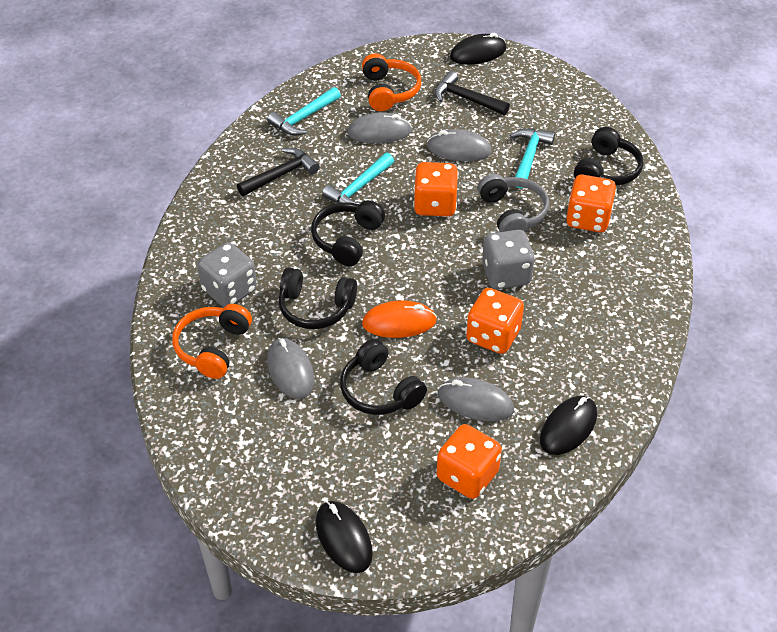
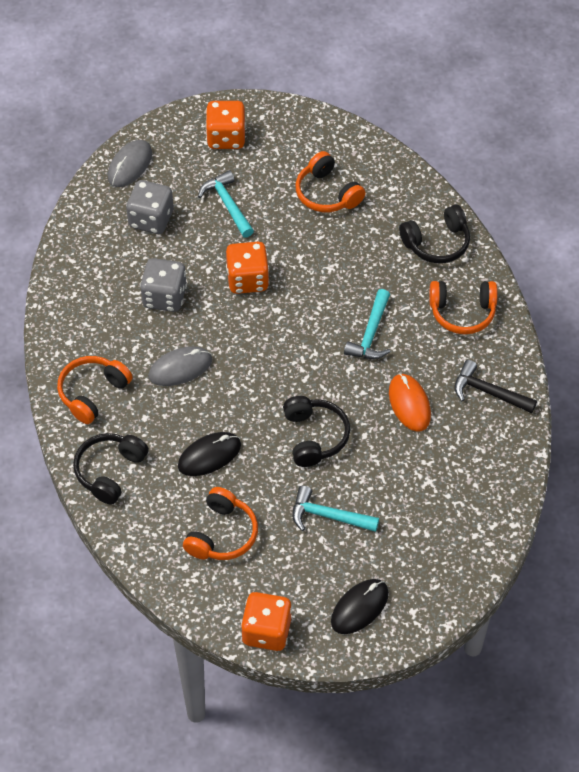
black hammer: [237,148,319,196] [435,71,510,115] = 2 -> [455,360,537,413] = 1
black headphones: [278,267,357,329] [311,200,385,266] [340,339,427,415] [574,127,643,186] = 4 -> [73,433,149,505] [283,396,350,467] [399,205,470,263] = 3
black mouse: [316,501,373,573] [450,33,507,65] [540,396,597,455] = 3 -> [178,432,241,476] [331,579,389,634] = 2
grey headphones: [478,174,549,232] = 1 -> none = 0
grey mouse: [267,338,315,399] [347,112,412,144] [427,129,492,161] [438,377,514,421] = 4 -> [108,140,152,187] [148,346,212,386] = 2
orange dice: [413,162,459,216] [437,424,502,499] [466,288,524,354] [566,175,617,232] = 4 -> [205,101,246,149] [226,242,269,294] [241,592,292,651] = 3
orange headphones: [172,304,252,379] [362,53,421,111] = 2 -> [57,356,133,424] [183,487,258,560] [296,151,366,212] [429,281,497,334] = 4

